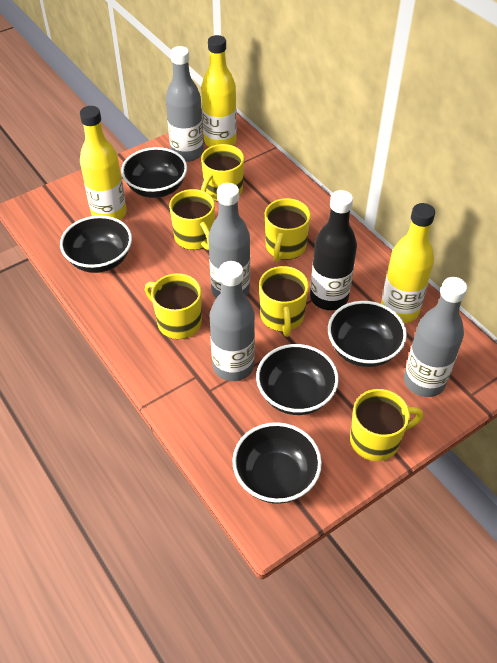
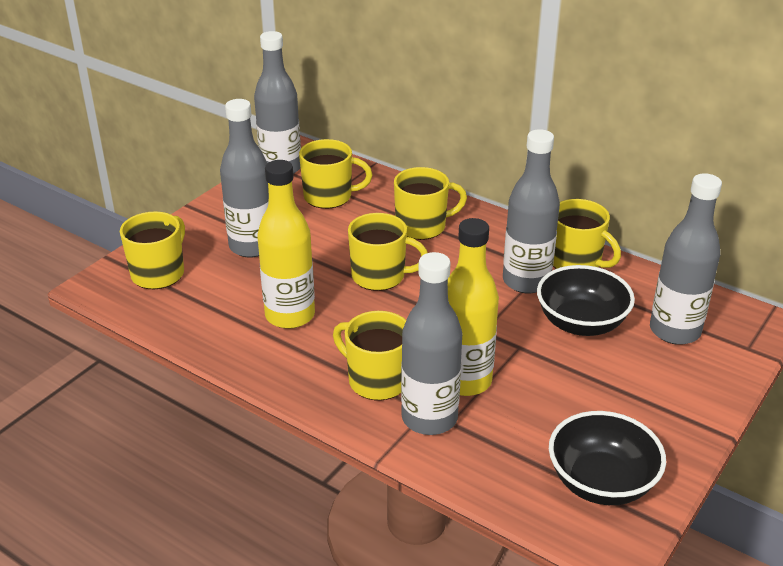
black bottle: [310,190,357,310] = 1 -> none = 0
black bowl: [60,215,132,273] [121,147,187,198] [232,422,322,504] [256,344,339,415] [328,301,407,367] = 5 -> [537,265,635,336] [549,411,666,505] = 2
grey bottle: [166,46,204,162] [208,183,250,298] [210,261,255,381] [404,277,467,397] = 4 -> [220,99,269,258] [254,31,301,174] [401,252,463,435] [503,129,560,294] [650,173,722,345] = 5
yellow bottle: [80,106,127,220] [201,35,237,147] [381,203,435,323] = 3 -> [257,160,315,329] [448,218,499,396] = 2

